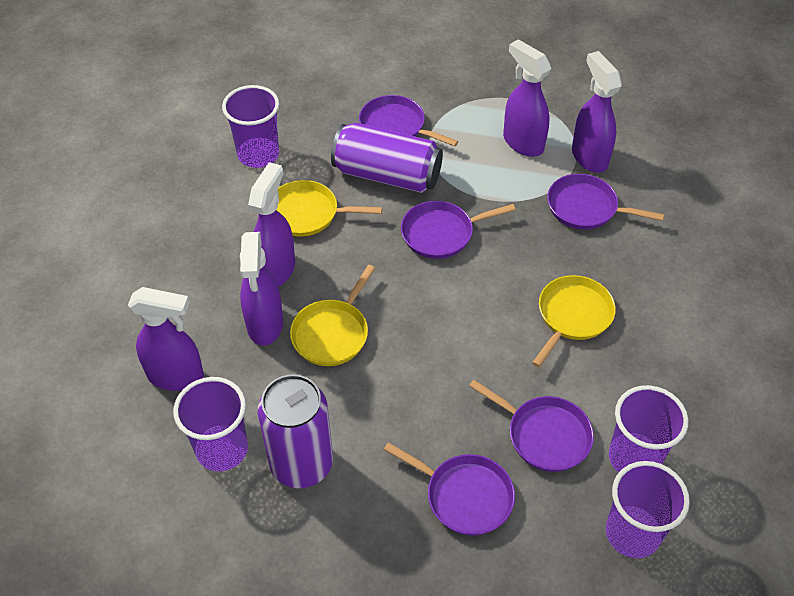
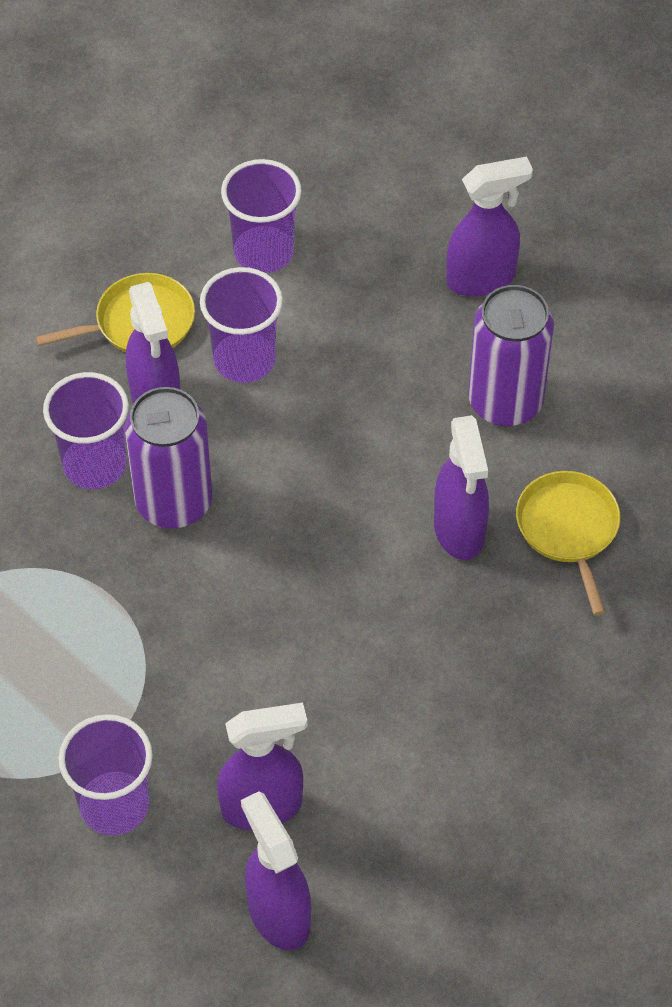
purple pan: [359,95,458,146] [384,442,515,536] [401,201,515,259] [469,380,594,472] [547,174,664,230] = 5 -> none = 0
yellow pan: [276,180,382,237] [290,265,375,366] [532,275,616,367] = 3 -> [36,273,195,352] [516,471,620,616] = 2

